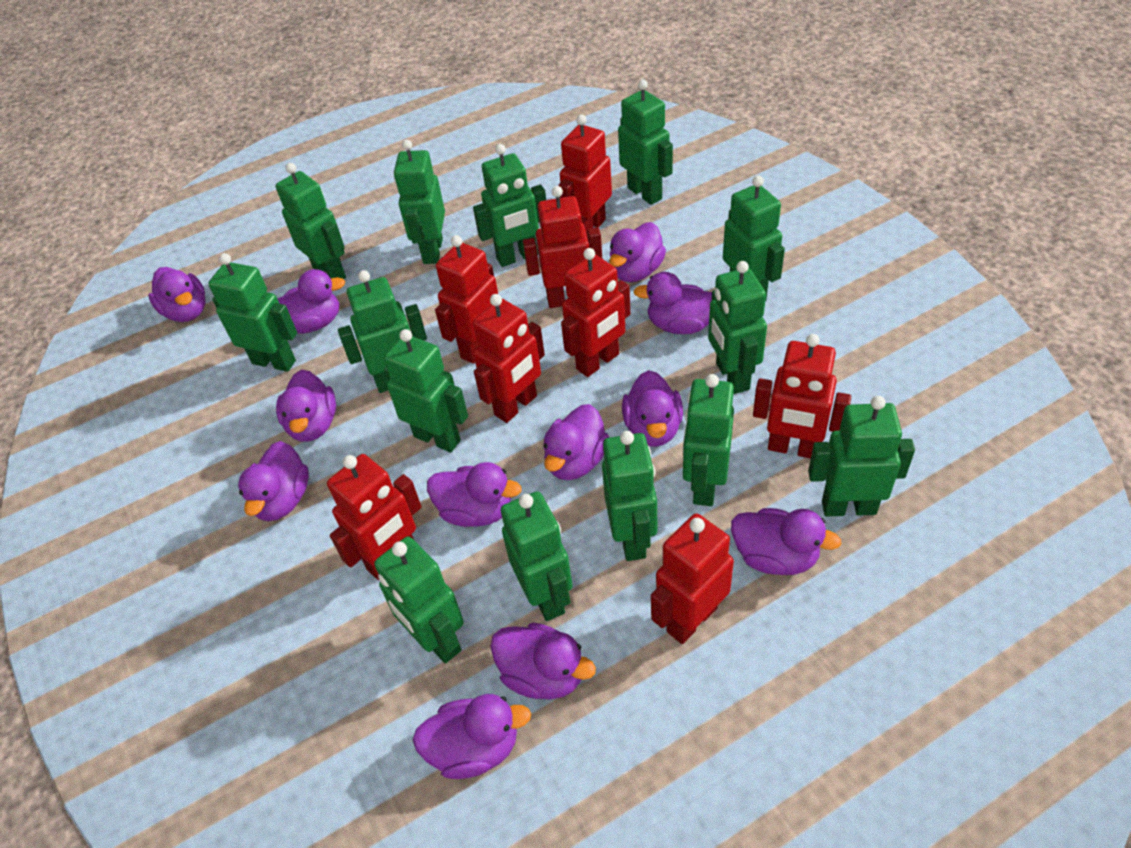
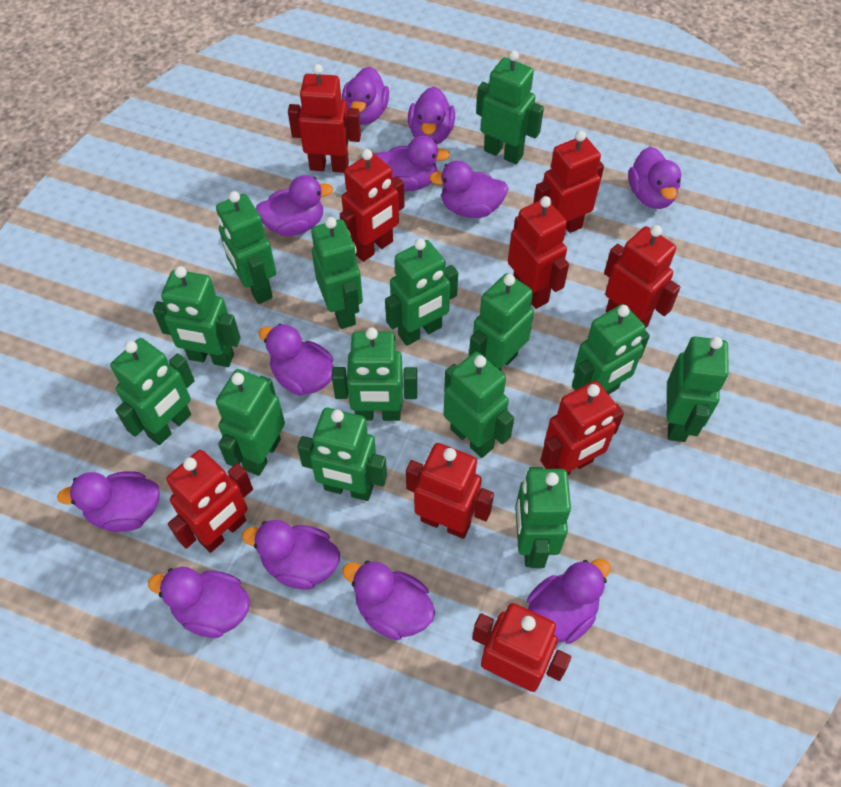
red robot: [327,454,422,580] [435,235,498,364] [473,294,545,423] [523,186,602,308] [558,114,612,238] [561,248,630,377] [651,514,734,644] [753,334,851,459] = 8 -> [166,450,253,553] [288,64,361,173] [340,149,404,262] [406,443,494,539] [472,603,571,692] [508,196,569,309] [533,131,604,233] [540,381,624,475] [604,225,680,328] = 9

